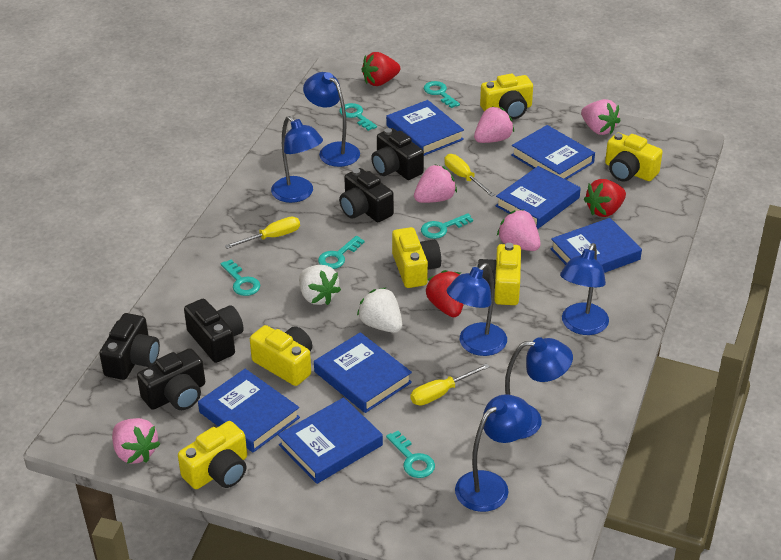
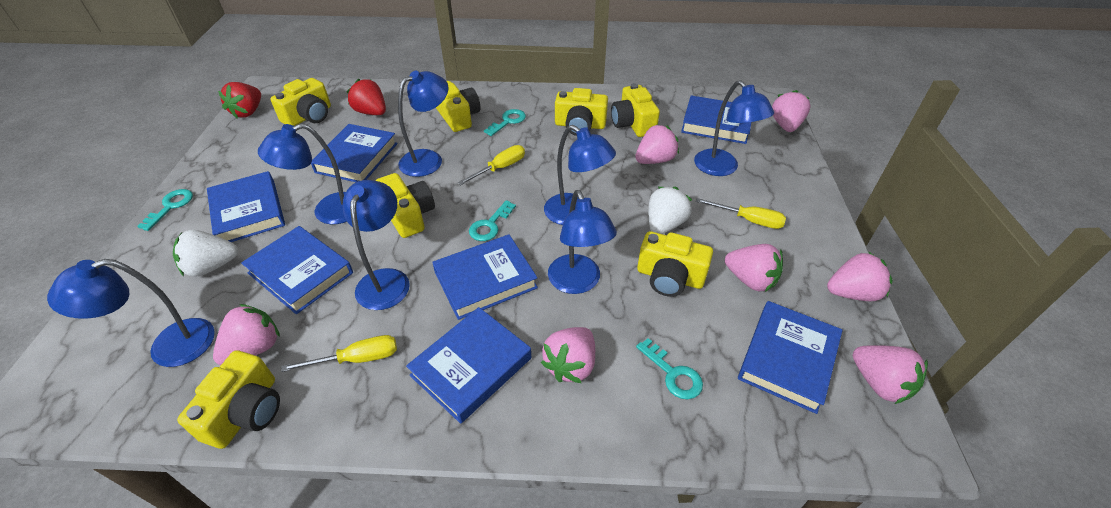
black camera: [99,313,160,380] [137,348,205,410] [184,299,244,363] [339,168,394,222] [371,128,424,180] = 5 -> none = 0
blue lamp: [271,116,323,203] [303,72,360,167] [447,263,507,356] [455,394,532,512] [505,337,573,439] [560,243,609,335] = 6 -> [47,259,215,367] [258,123,347,224] [343,180,410,310] [398,71,449,177] [544,125,616,225] [548,190,617,294] [694,80,774,176] = 7
pink strawberry: [112,418,160,464] [414,164,457,203] [474,107,514,143] [497,209,541,251] [581,99,621,135] = 5 -> [213,304,280,365] [541,327,595,383] [635,125,679,164] [725,244,783,292] [772,90,810,132] [827,252,893,301] [853,345,928,404] = 7
red strawberry: [361,52,400,86] [426,270,464,317] [584,179,626,217] = 3 -> [218,82,261,118] [347,79,386,115] = 2
turquoise key: [221,260,260,296] [318,236,365,269] [339,103,377,131] [386,431,435,478] [421,213,473,239] [424,81,460,108] = 6 -> [137,189,193,231] [469,200,516,241] [484,109,526,136] [636,338,703,399] = 4
yellow camera: [178,421,247,489] [250,325,312,386] [392,227,441,288] [477,243,521,305] [480,74,533,119] [605,133,663,181] = 6 -> [177,350,280,449] [271,78,331,126] [375,173,435,238] [436,81,480,132] [555,88,608,136] [611,83,660,137] [637,231,713,297] = 7

